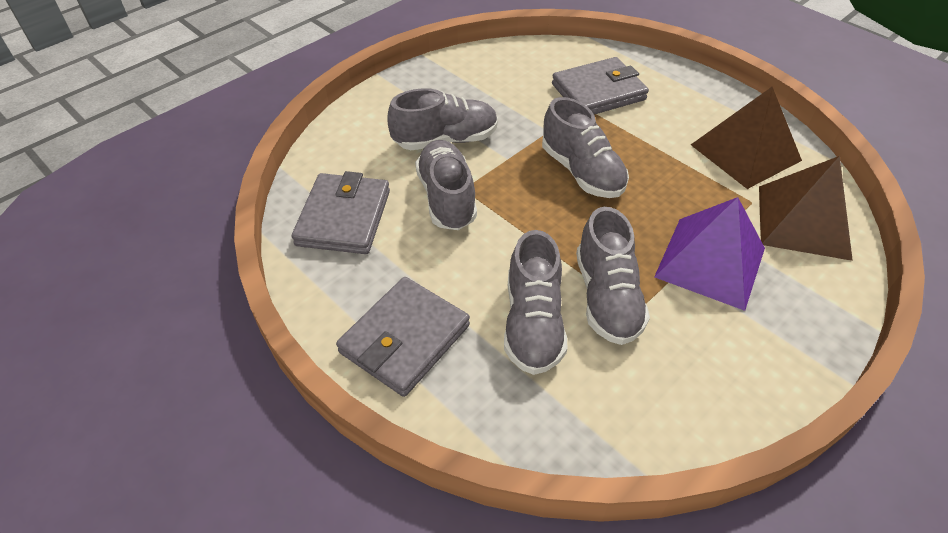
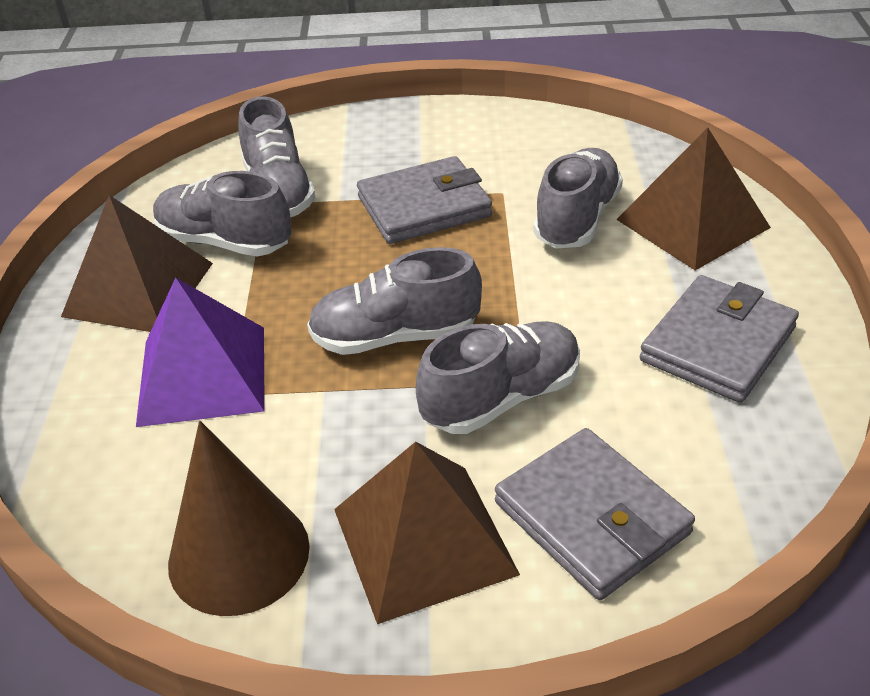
brown cone: none = 0 -> [168,421,310,616] = 1
brown pyramid: [691,87,802,189] [759,156,853,261] = 2 -> [61,195,213,332] [334,442,520,624] [616,128,771,271] = 3

